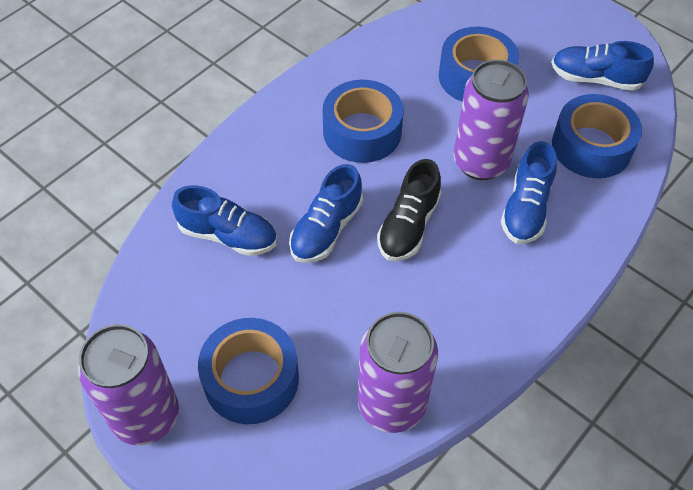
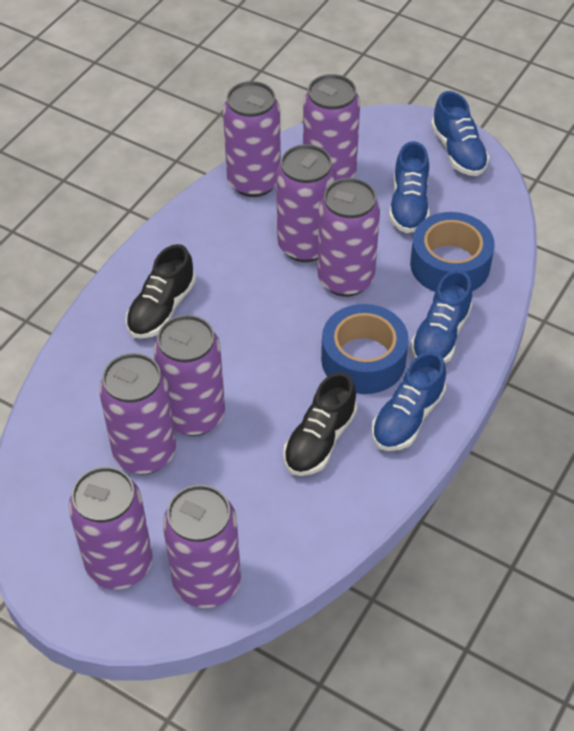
black shoe: [377,159,441,261] = 1 -> [126,244,196,339] [283,372,357,476] = 2
blue tape: [198,318,299,424] [323,80,403,163] [439,27,519,102] [552,94,642,178] = 4 -> [321,304,409,394] [410,212,494,292] = 2
purple can: [78,324,179,445] [358,312,438,433] [453,60,529,180] = 3 -> [68,467,153,589] [99,353,176,475] [154,315,225,436] [163,485,241,608] [223,81,281,197] [276,144,336,262] [303,74,360,180] [317,178,380,297] = 8

